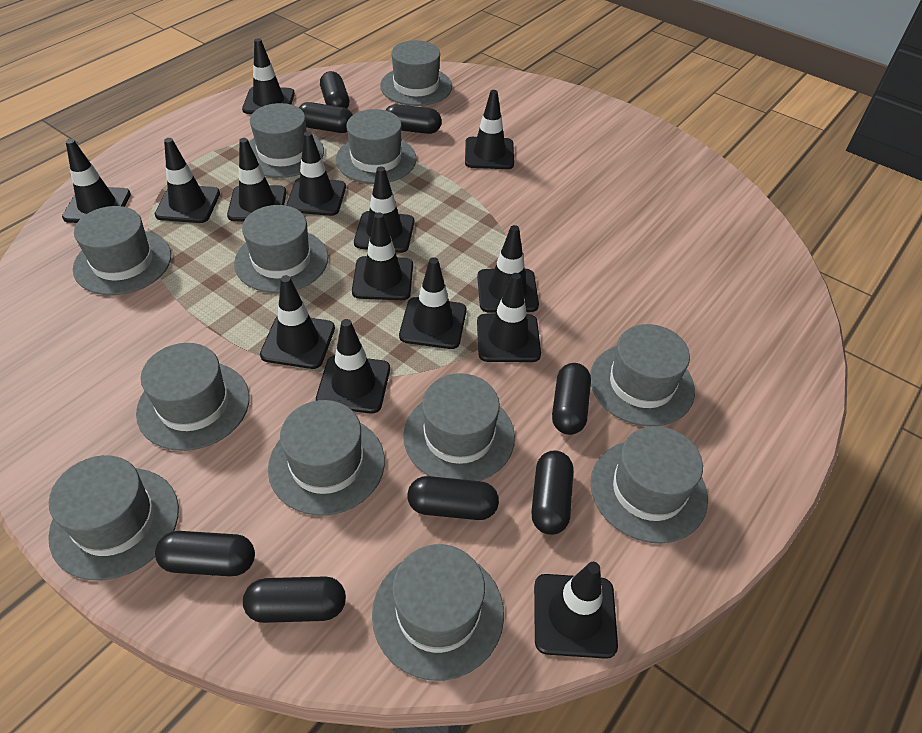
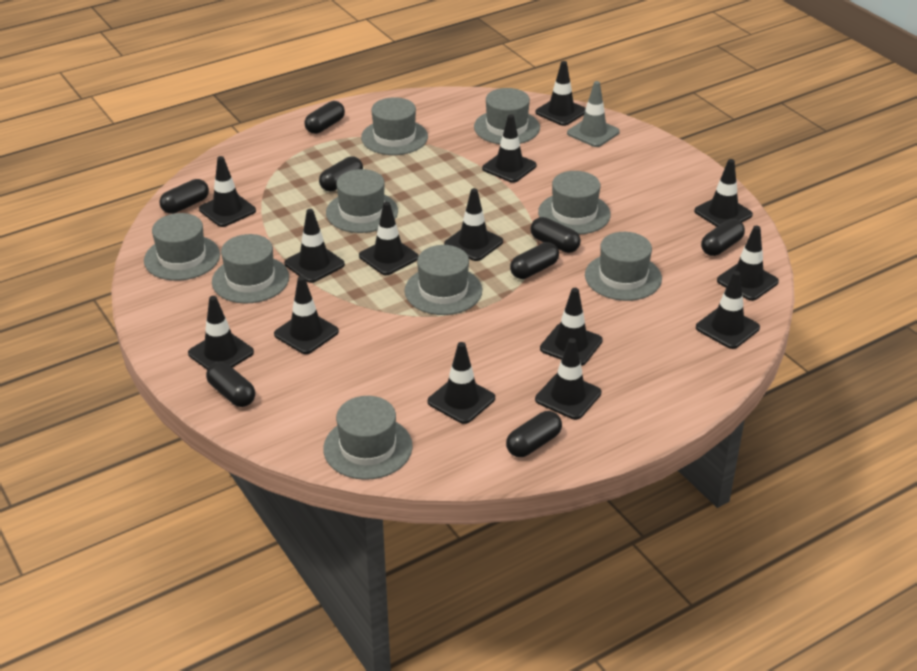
grey hat: [48,455,179,580] [73,206,171,295] [136,343,250,451] [234,205,328,293] [249,103,324,178] [268,400,385,516] [336,109,417,184] [372,544,504,681] [380,40,452,106] [403,373,515,481] [590,324,695,426] [590,426,708,543] = 12 -> [144,213,220,281] [212,234,289,303] [323,396,413,480] [326,169,398,233] [361,97,428,155] [404,245,482,315] [474,88,540,144] [538,171,611,235] [585,232,662,301] = 9
grey traffic cone: none = 0 -> [567,81,620,147] = 1

